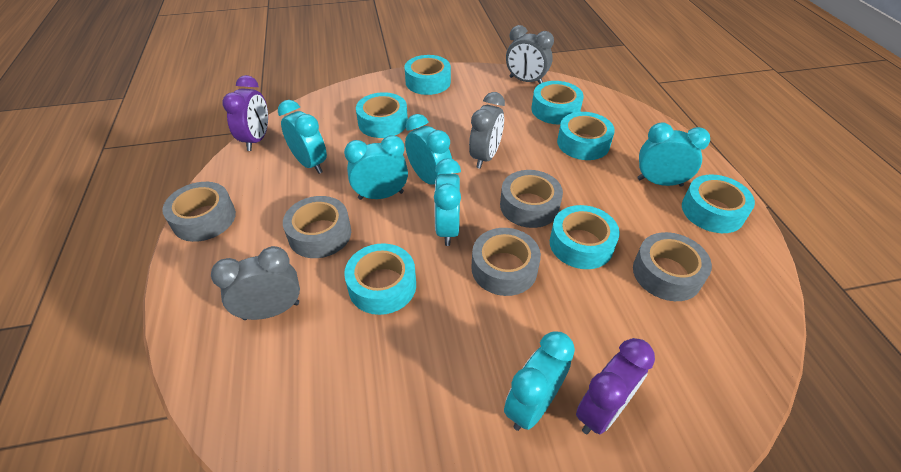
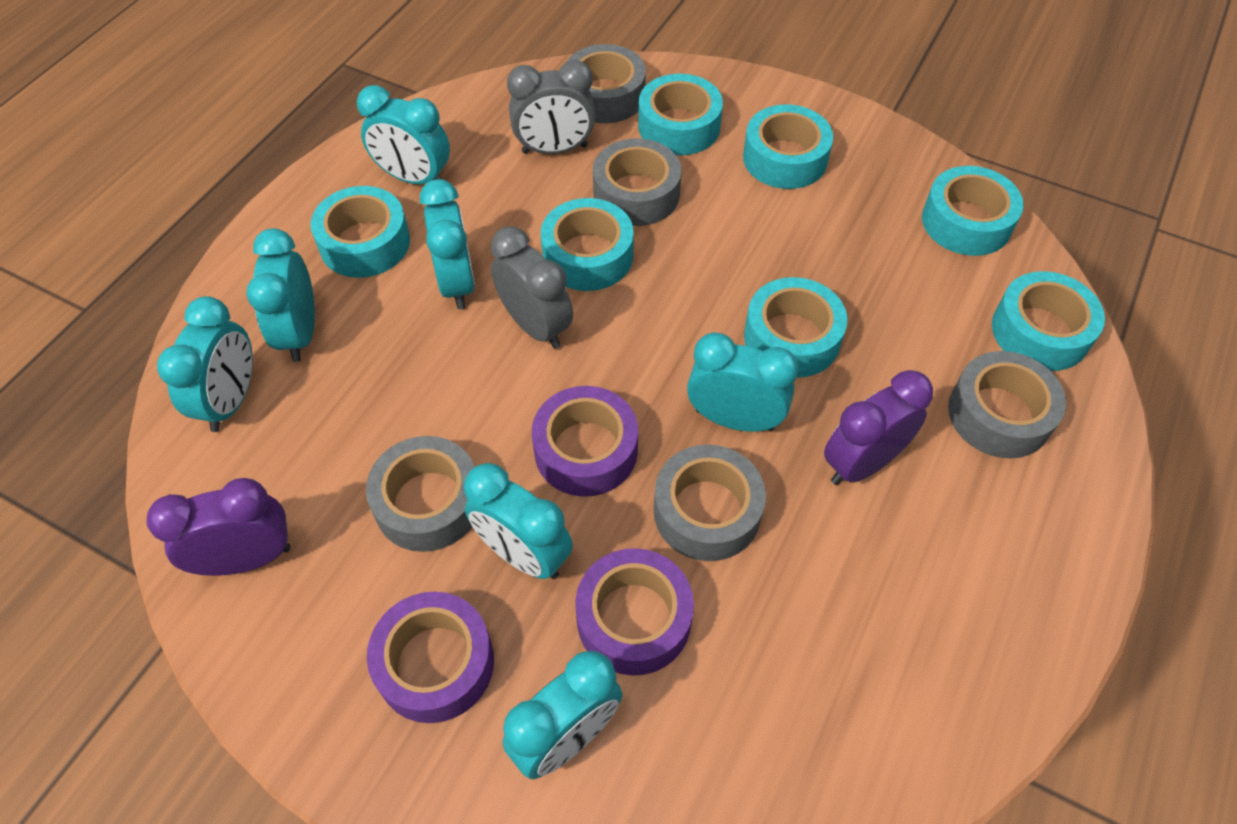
grey clock: [211,246,300,320] [469,92,505,169] [506,25,554,84] = 3 -> [490,226,573,349] [507,60,596,154] = 2
purple tape: none = 0 -> [367,592,494,723] [532,386,638,497] [575,548,694,676] = 3
turquoise clock: [278,100,327,174] [344,135,408,200] [405,114,452,185] [434,158,461,246] [504,331,575,431] [637,122,710,187] = 6 -> [157,296,253,432] [246,228,315,362] [357,85,450,184] [420,179,475,309] [464,463,573,579] [503,651,623,779] [687,332,799,432] = 7

